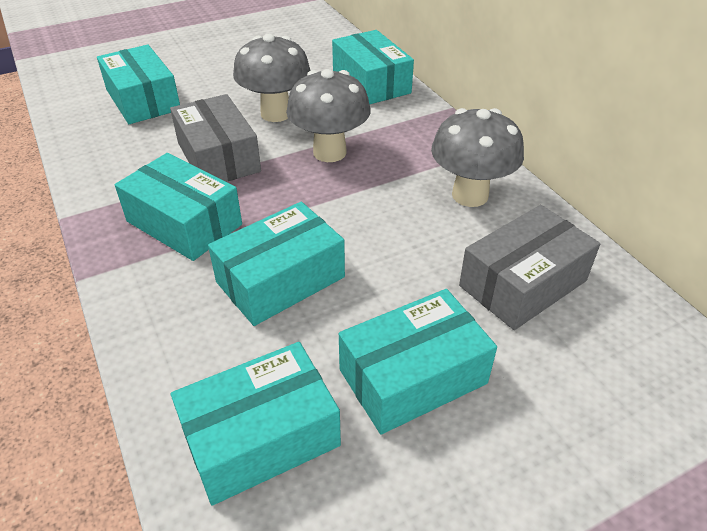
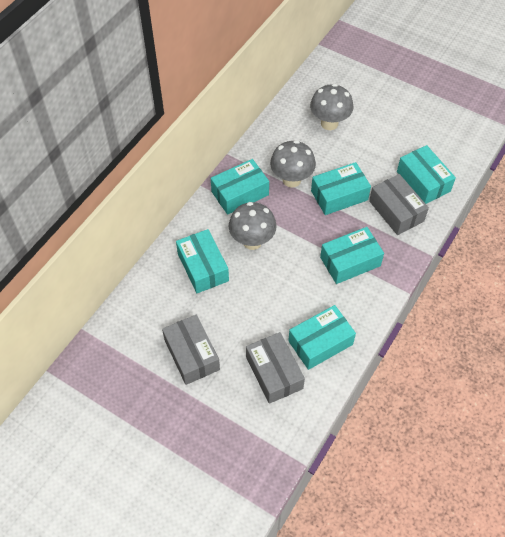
grey box: [170,94,261,182] [459,205,600,330] = 2 -> [162,314,220,385] [246,332,305,404] [369,174,429,235] = 3

